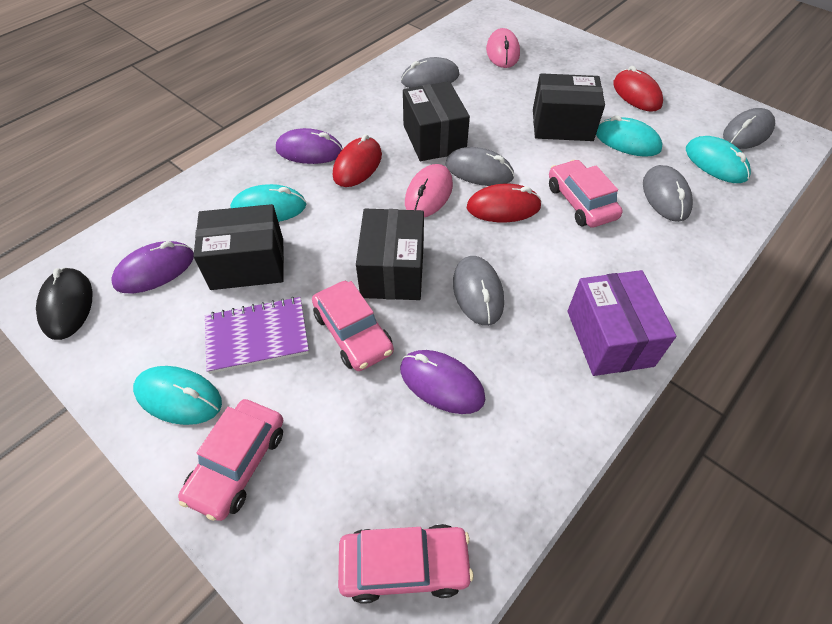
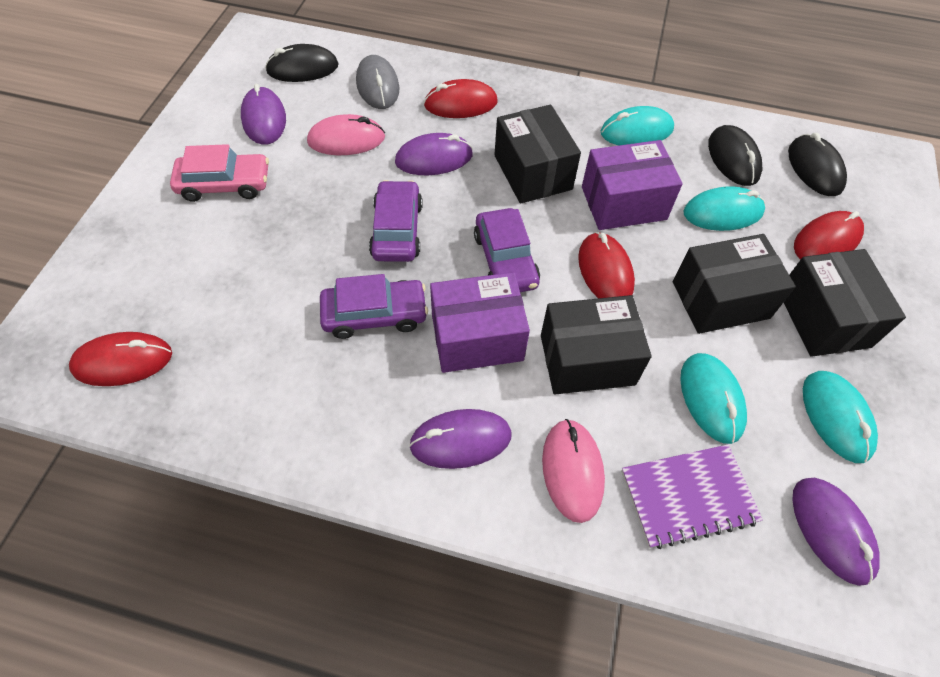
black mouse: [36,267,93,340] = 1 -> [265,44,339,82] [708,125,763,186] [788,133,847,196] = 3
grey mouse: [401,57,460,88] [445,147,514,186] [453,256,504,326] [643,165,693,222] [723,108,775,149] = 5 -> [356,55,399,109] = 1
pink car: [178,399,283,521] [312,281,394,371] [338,524,473,604] [549,160,623,228] = 4 -> [170,144,269,202] = 1
purple box: [568,270,676,376] = 1 -> [430,272,530,373] [582,140,683,230] = 2
purple car: none = 0 -> [320,274,428,339] [369,180,423,262] [474,208,540,292] = 3
purple mouse: [111,241,194,293] [276,128,343,164] [400,350,485,414] = 3 -> [241,84,286,145] [395,133,473,175] [409,409,511,469] [792,478,880,586] = 4
red mouse: [333,134,382,187] [467,184,542,222] [613,66,663,112] = 3 -> [69,332,172,386] [424,79,498,118] [578,232,635,298] [794,211,864,259] = 4

